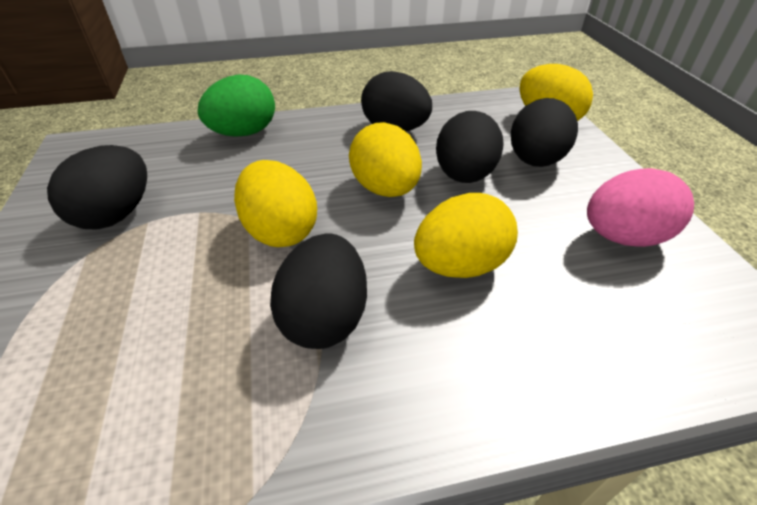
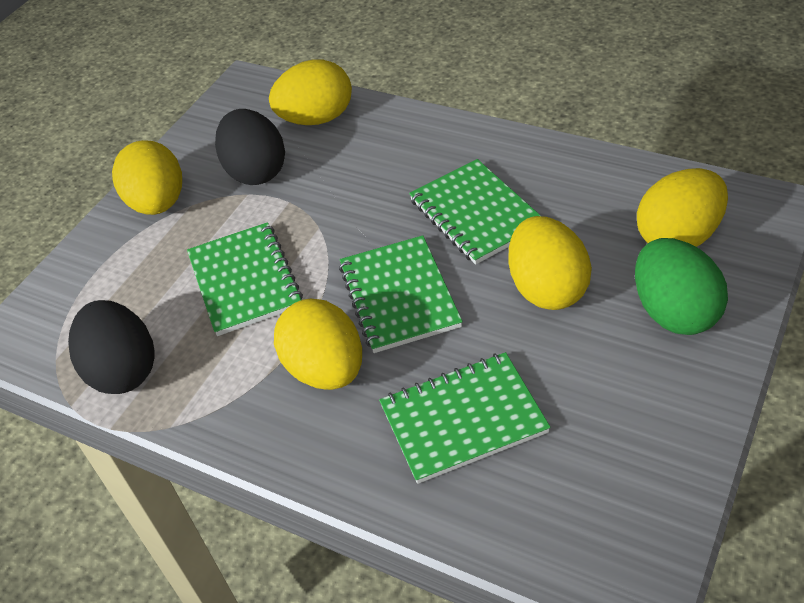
black egg: [47,145,147,229] [270,233,367,349] [361,71,432,131] [436,111,504,183] [511,98,578,167] = 5 -> [68,300,155,394] [215,109,285,185] = 2
green notebook: none = 0 -> [187,222,303,336] [339,235,463,353] [379,352,551,484] [409,159,541,265] = 4
pink egg: [587,168,694,247] = 1 -> none = 0
yellow egg: [234,160,317,247] [349,122,422,197] [414,193,518,278] [519,64,593,121] = 4 -> [112,140,182,215] [269,59,352,125] [274,298,362,390] [509,216,592,310] [637,168,728,247] = 5

